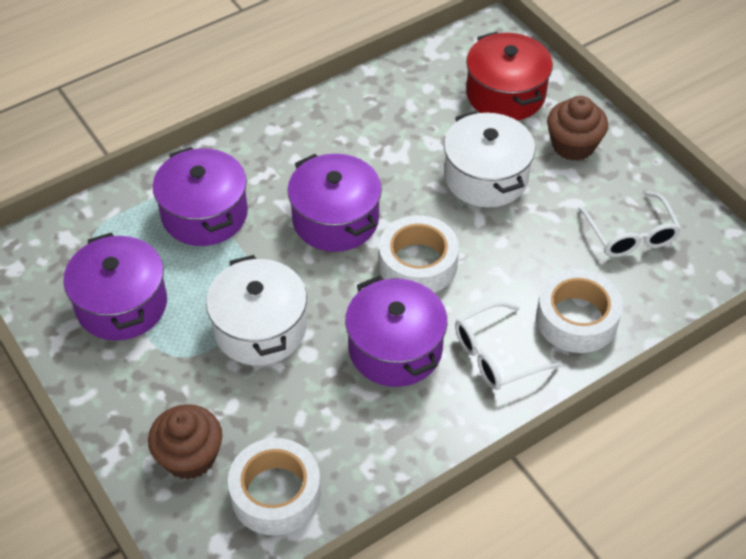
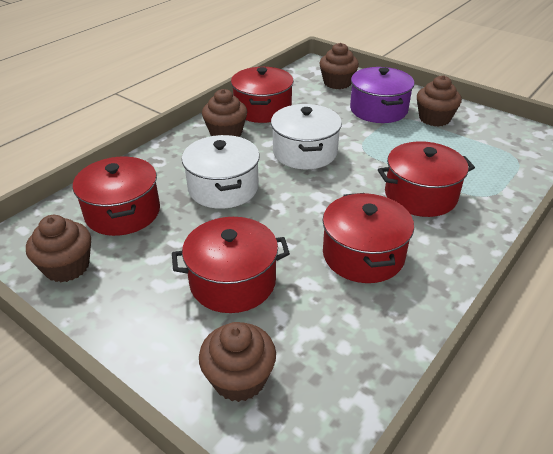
brown cupcake: [148,404,222,480] [547,96,608,161] = 2 -> [26,215,91,282] [199,322,276,402] [202,89,247,137] [319,43,359,89] [417,75,462,127] = 5
purple pot: [63,232,167,341] [153,147,248,246] [287,154,382,252] [345,276,447,387] = 4 -> [350,67,415,123] = 1
red pot: [466,32,553,120] = 1 -> [73,156,160,236] [172,217,290,313] [231,67,294,123] [323,193,414,283] [378,141,475,217] = 5
white glasses: [455,301,561,390] [578,191,681,257] = 2 -> none = 0
white tape: [228,438,321,535] [379,215,459,293] [536,269,623,353] = 3 -> none = 0

